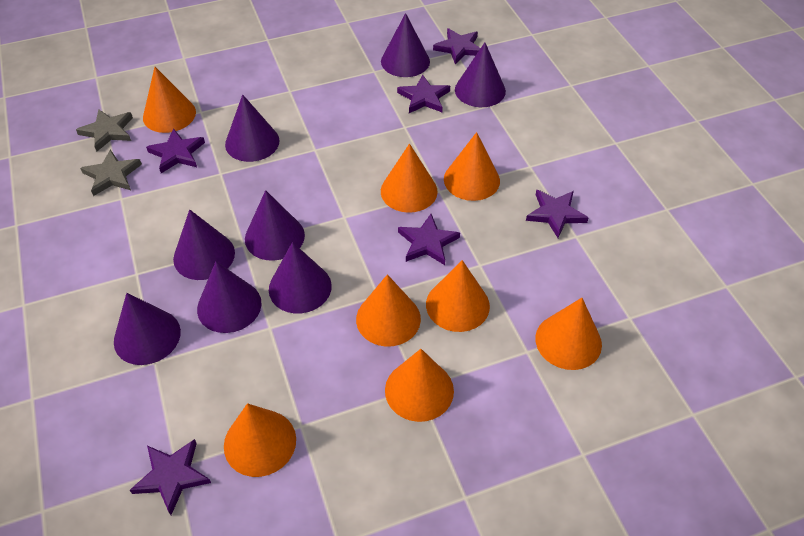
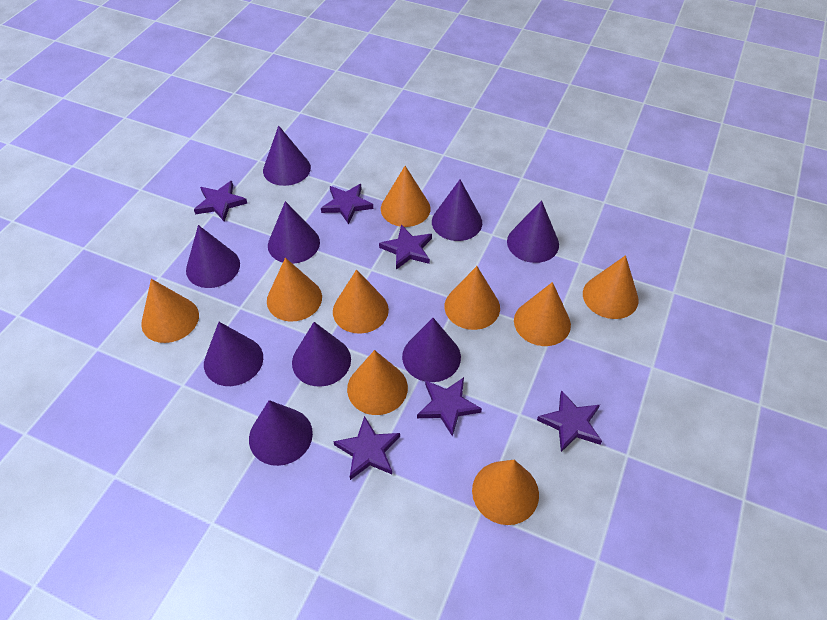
grey star: [76,109,133,151] [80,149,142,196] = 2 -> none = 0
orange cone: [143,67,196,133] [224,403,296,477] [356,274,421,346] [381,144,438,213] [385,349,454,422] [426,260,490,332] [444,132,500,201] [535,298,602,370] = 8 -> [141,279,199,343] [267,258,322,321] [333,269,389,334] [347,350,408,415] [381,166,431,227] [444,266,500,330] [472,460,539,525] [514,282,571,346] [583,255,639,319] = 9
purple cone: [114,293,181,365] [173,209,235,280] [197,261,262,333] [225,94,280,162] [245,190,305,261] [269,242,332,314] [381,13,430,77] [455,43,506,107] = 8 -> [186,225,240,288] [204,322,263,386] [249,400,313,466] [263,125,311,186] [268,201,320,264] [292,322,351,387] [402,318,461,382] [432,180,482,241] [507,200,559,263] = 9

